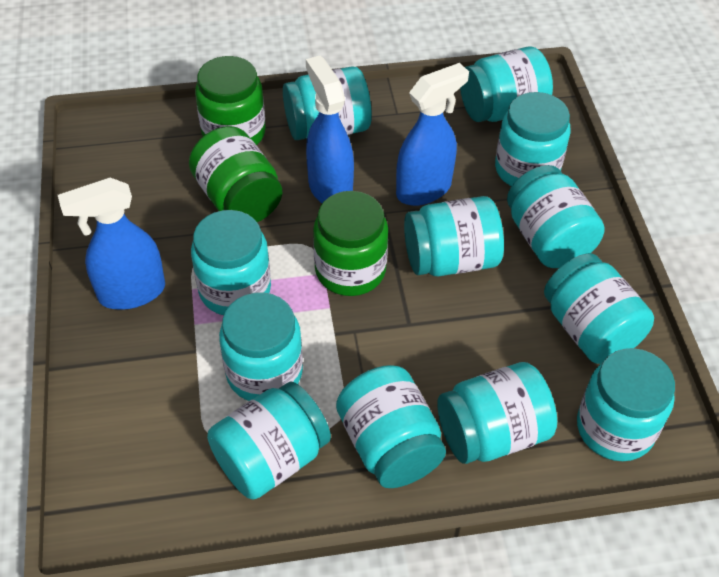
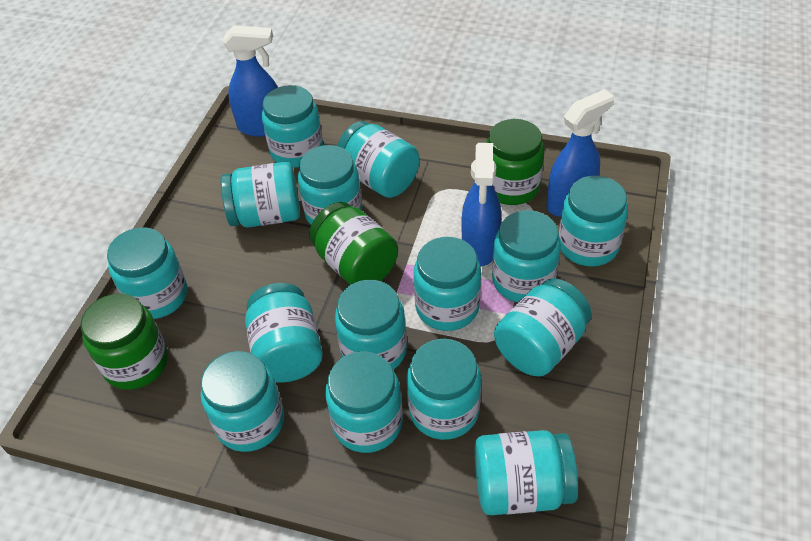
turquoise jar: [191,210,271,315] [207,381,331,500] [219,292,303,401] [283,66,372,140] [336,365,446,488] [404,196,504,276] [437,362,557,464] [460,47,553,122] [495,92,571,186] [507,165,605,268] [544,253,654,364] [577,348,675,461] = 12 -> [107,227,187,319] [201,351,284,452] [220,162,300,228] [245,283,323,382] [262,85,323,168] [298,145,362,225] [325,351,403,453] [335,280,407,370] [338,121,420,198] [407,339,481,440] [414,237,481,331] [475,430,578,515] [492,210,561,302] [494,278,592,376] [558,176,628,267] = 15

